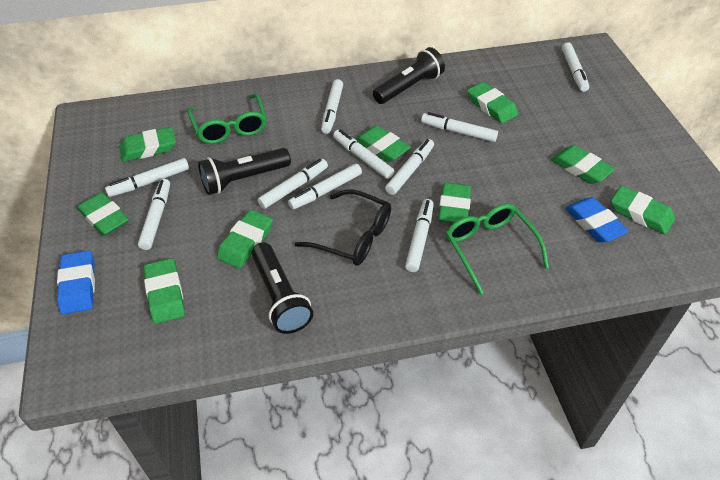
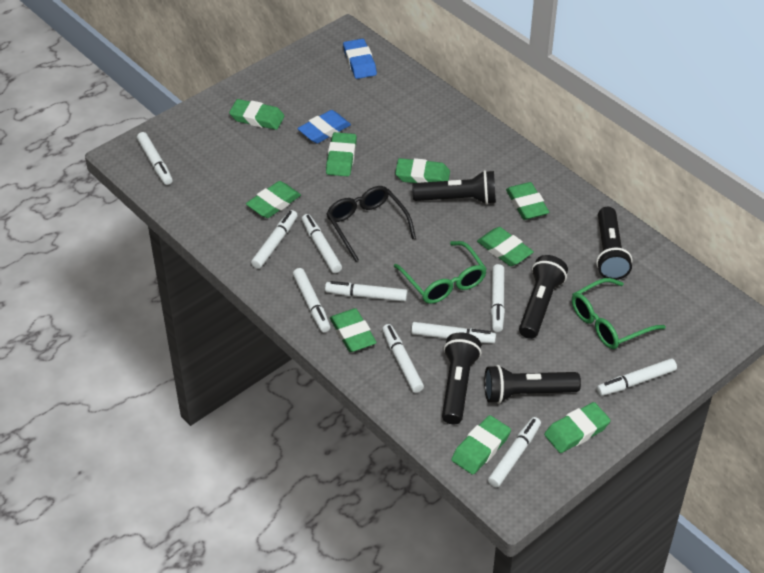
black flashlight: [198,148,291,195] [251,242,313,334] [373,47,445,104] = 3 -> [412,170,496,205] [442,332,481,424] [484,365,581,404] [519,255,568,339] [596,207,632,280] = 5

